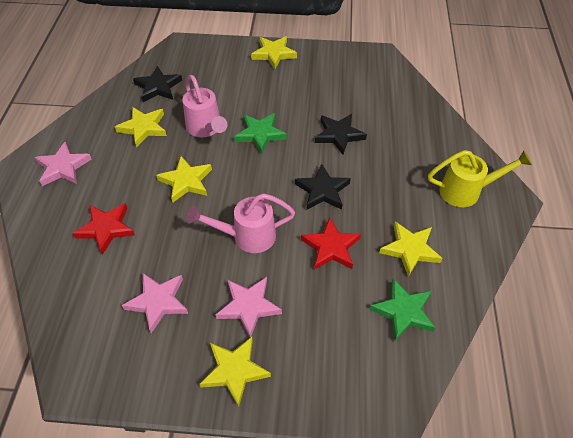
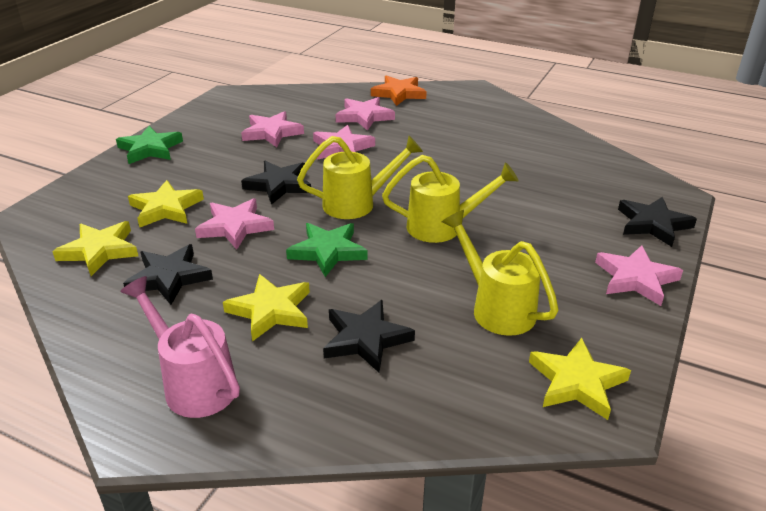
black star: [133,66,182,102] [295,164,351,210] [315,114,367,155] = 3 -> [123,244,213,305] [241,161,311,205] [323,300,415,373] [618,197,697,247] = 4
orange star: none = 0 -> [371,75,427,106] = 1
pink star: [35,142,92,186] [122,273,188,333] [216,277,282,338] = 3 -> [195,198,274,250] [241,111,304,147] [313,125,375,160] [336,97,395,131] [595,245,683,306] = 5
pink watering can: [183,75,227,137] [186,193,295,253] = 2 -> [120,276,240,418] = 1
red star: [73,203,135,255] [301,217,361,270] = 2 -> none = 0
yellow star: [115,107,167,147] [156,156,212,202] [200,337,271,407] [251,36,297,69] [379,222,443,277] = 5 -> [52,221,138,276] [128,180,204,228] [223,274,310,342] [529,338,631,420] = 4
yellow watering can: [428,150,532,207] = 1 -> [297,136,423,219] [382,155,519,243] [442,210,559,336] = 3

